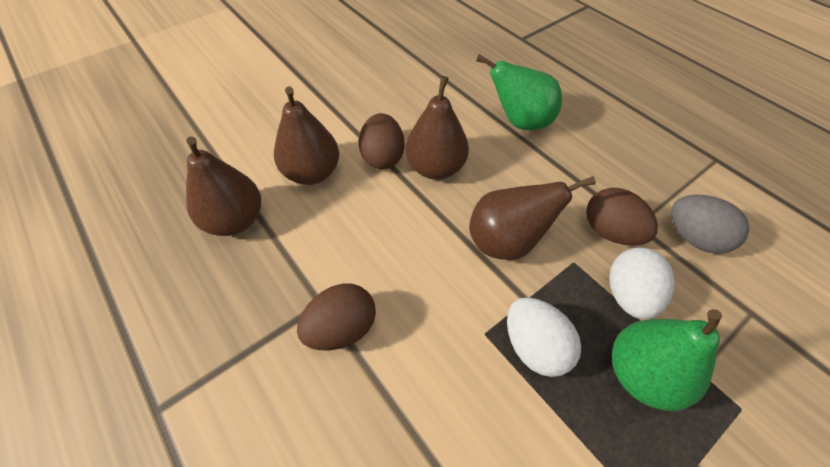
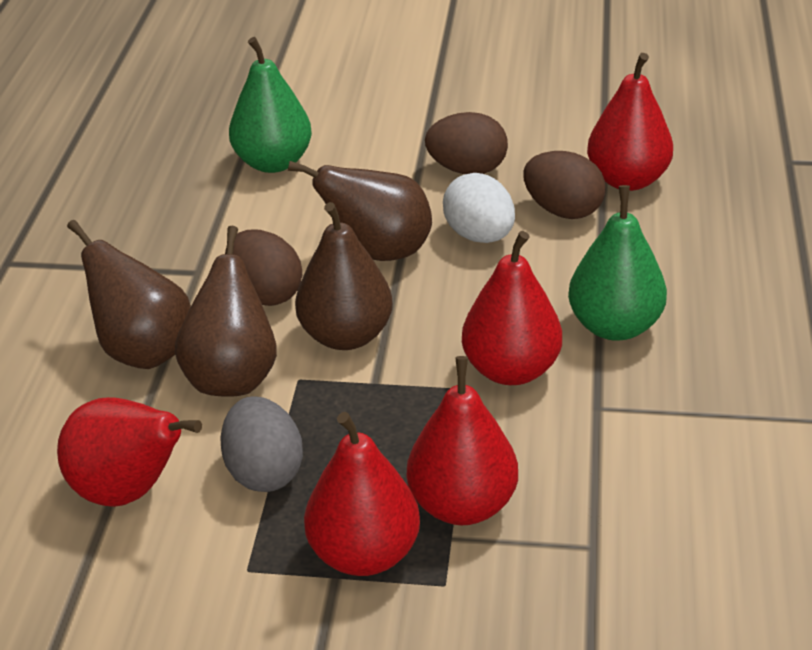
red pear: none = 0 -> [57,397,202,507] [304,412,420,576] [407,356,518,525] [462,231,562,385] [587,53,673,191] = 5
white egg: [507,297,581,377] [610,247,675,319] = 2 -> [443,173,515,243] = 1

